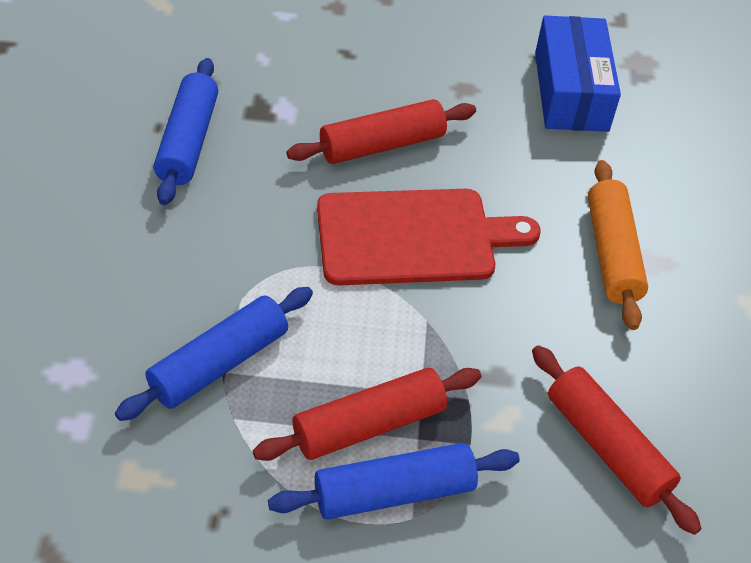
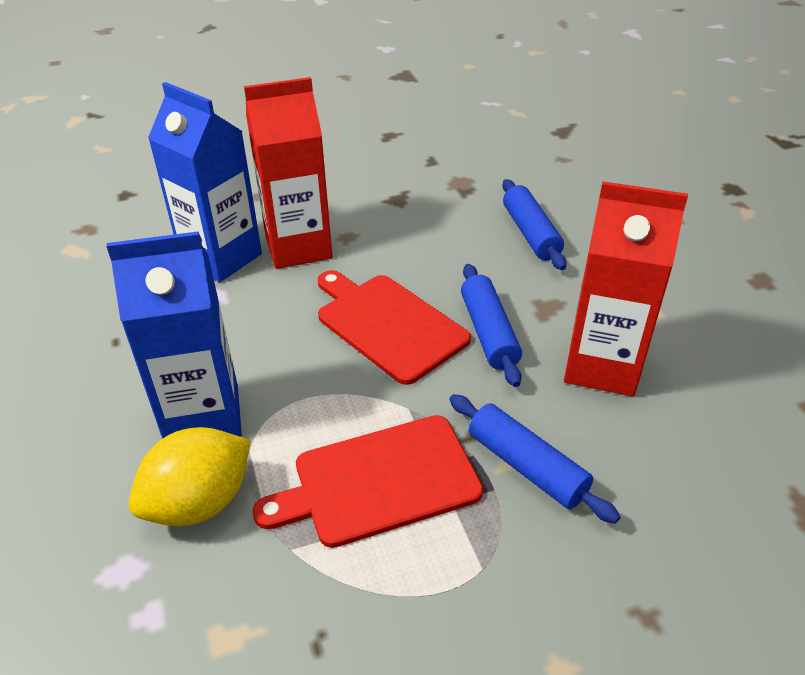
blue box: [535,15,621,132] = 1 -> none = 0
blue carton: none = 0 -> [106,231,242,439] [148,82,262,282] = 2
orange rolling pin: [588,160,648,330] = 1 -> none = 0
red carton: none = 0 -> [244,77,333,269] [564,181,688,397] = 2
red cutting board: [317,189,540,285] = 1 -> [253,415,483,548] [318,270,471,385] = 2
red rolling pin: [253,368,481,461] [286,99,476,164] [532,345,702,535] = 3 -> none = 0
yellow lemon: none = 0 -> [129,427,251,526] = 1

